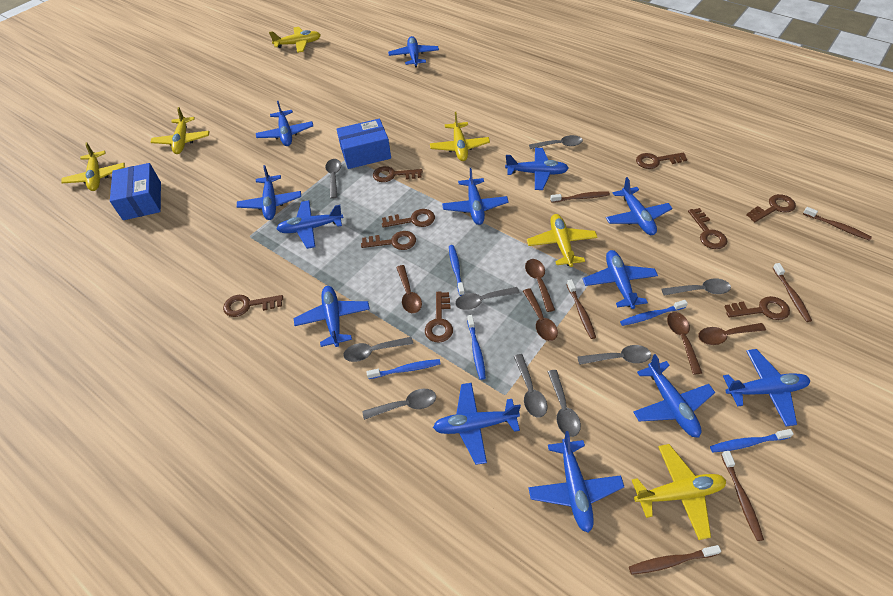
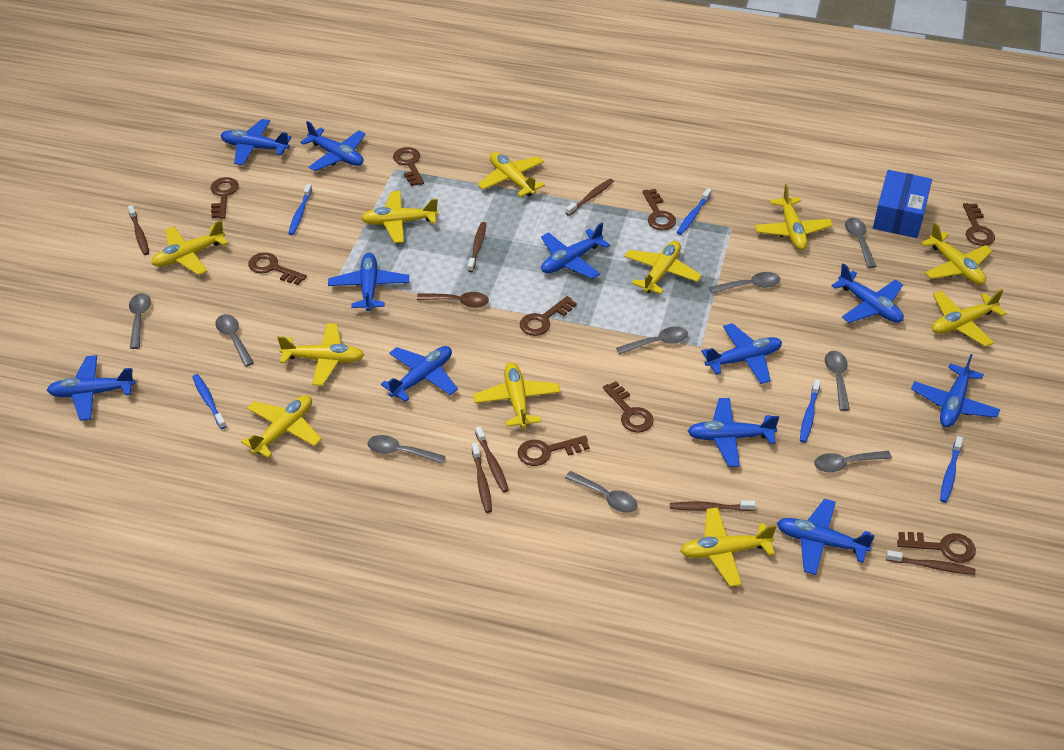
blue box: [110,163,161,220] [336,119,391,169] = 2 -> [873,170,932,238] = 1
blue plane: [237,165,301,220] [256,101,313,146] [277,200,343,249] [294,286,370,347] [388,36,439,68] [433,383,521,465] [442,168,509,225] [505,148,569,190] [528,431,624,533] [583,250,658,309] [606,177,673,235] [633,354,715,438] [723,349,810,426] = 13 -> [47,355,136,421] [220,119,292,165] [301,121,366,171] [328,253,409,311] [381,346,458,402] [541,223,610,279] [688,398,779,467] [701,323,782,384] [777,499,875,575] [832,263,904,323] [911,354,1000,427] = 11
brown spoon: [396,265,422,313] [523,289,558,341] [525,259,555,312] [667,312,702,375] [698,323,766,345] = 5 -> [417,292,489,308] = 1
brown toothbrush: [550,191,610,203] [566,279,596,339] [629,545,721,575] [721,451,764,541] [773,263,812,322] [803,207,872,241] = 6 -> [128,205,149,255] [467,222,486,272] [472,443,492,513] [475,426,509,492] [566,179,614,216] [670,500,756,511] [886,550,976,575] = 7
yellow plane: [61,142,125,191] [150,107,210,154] [269,27,321,53] [430,112,490,161] [527,214,598,267] [632,444,726,540] = 6 -> [151,220,228,275] [241,395,322,458] [277,323,364,386] [361,191,439,243] [473,362,561,429] [478,152,545,197] [624,241,702,294] [680,507,776,587] [754,184,833,250] [921,223,992,285] [932,289,1007,347] = 11

